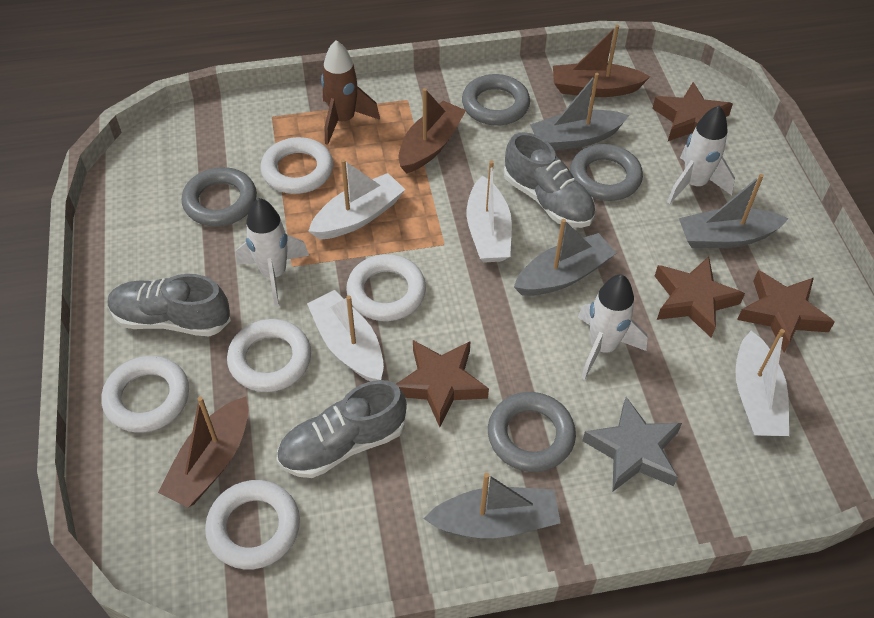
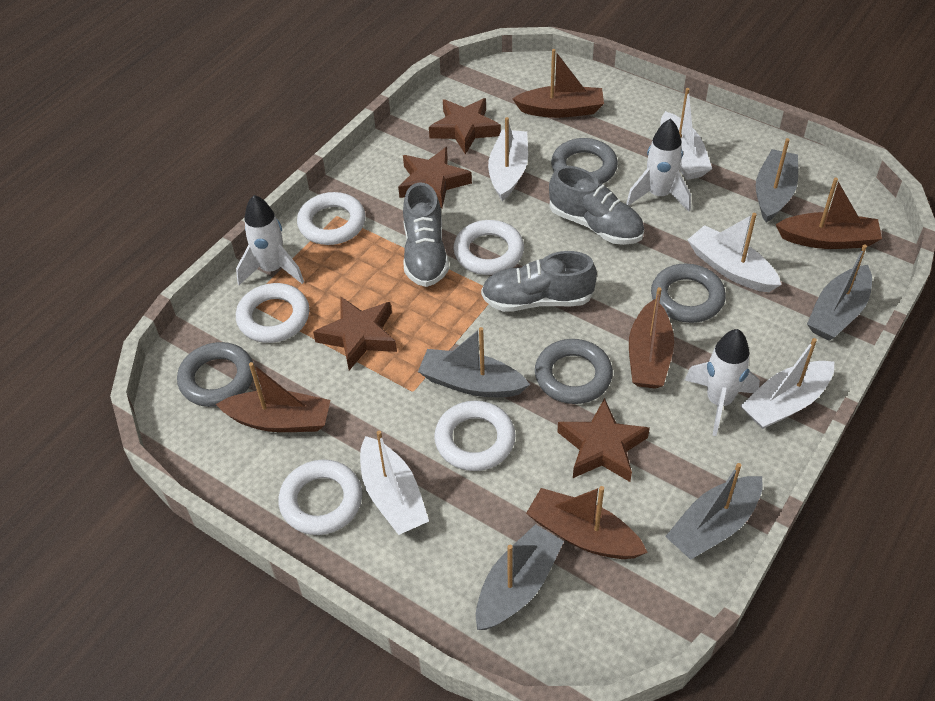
brown boat: [158,396,248,508] [399,88,466,174] [553,25,650,97] = 3 -> [216,362,331,432] [512,49,604,118] [526,486,648,559] [629,287,674,389] [776,178,882,249] = 5
brown rocket: [321,40,380,145] = 1 -> none = 0
grey boat: [424,473,561,538] [514,219,616,296] [530,73,629,150] [679,174,789,248] = 4 -> [418,327,530,397] [476,524,564,630] [665,463,763,560] [756,138,798,223] [807,244,872,341] = 5
grey star: [582,397,682,491] = 1 -> none = 0
white boat: [307,290,384,381] [308,159,405,239] [467,160,512,263] [735,329,789,436] = 4 -> [360,431,429,535] [488,117,528,201] [660,88,712,180] [688,213,781,292] [741,338,834,429] = 5

